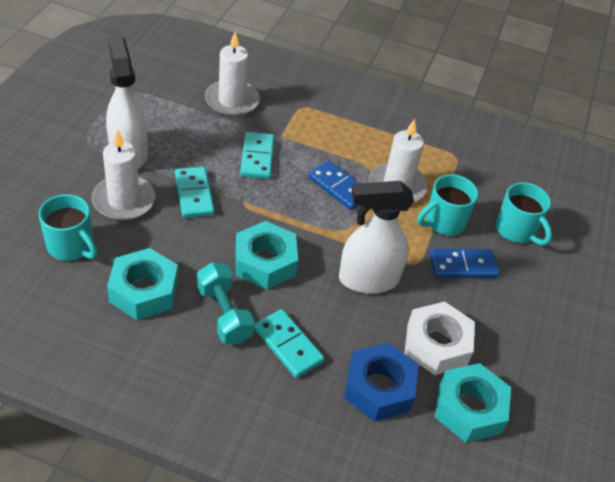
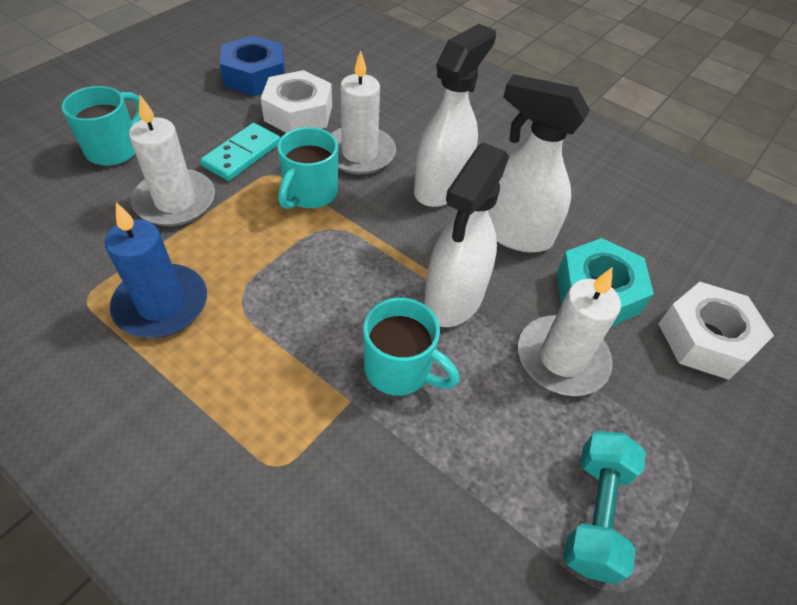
blue candle: none = 0 -> [105,202,207,338] = 1
blue domino: [308,160,360,210] [429,249,499,278] = 2 -> none = 0
turquoise domino: [175,167,215,218] [240,132,274,179] [254,309,325,378] = 3 -> [200,123,280,181] = 1
turquoise nut: [107,248,178,320] [235,221,298,289] [435,363,511,443] = 3 -> [557,238,654,327] = 1
white nut: [404,301,475,375] = 1 -> [261,70,332,133] [659,282,774,380] = 2
white spray bottle: [106,36,148,169] [339,181,414,294] = 2 -> [414,24,496,207] [424,143,509,327] [488,74,590,252] = 3

